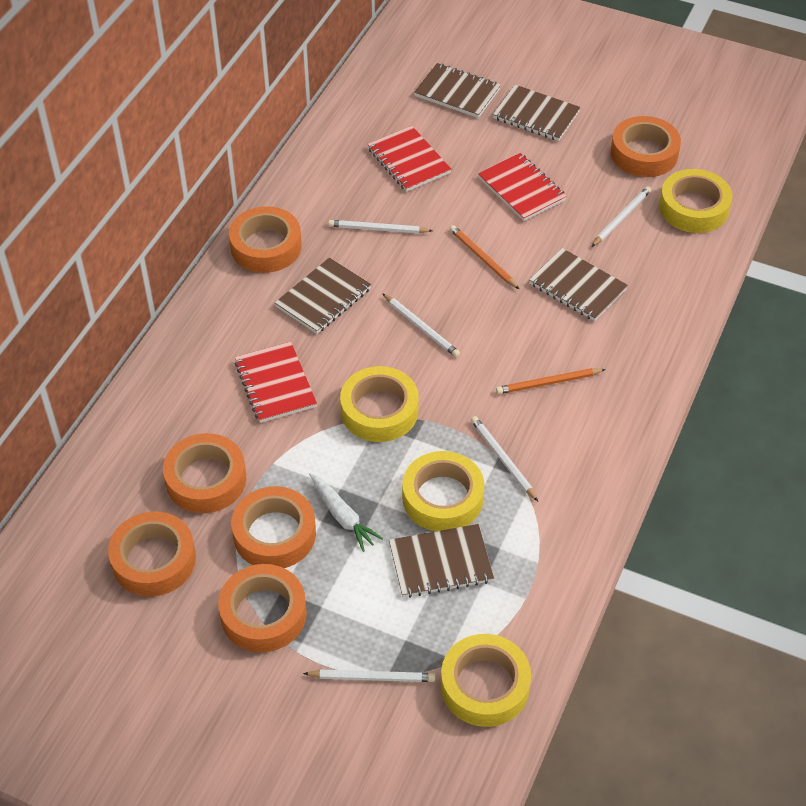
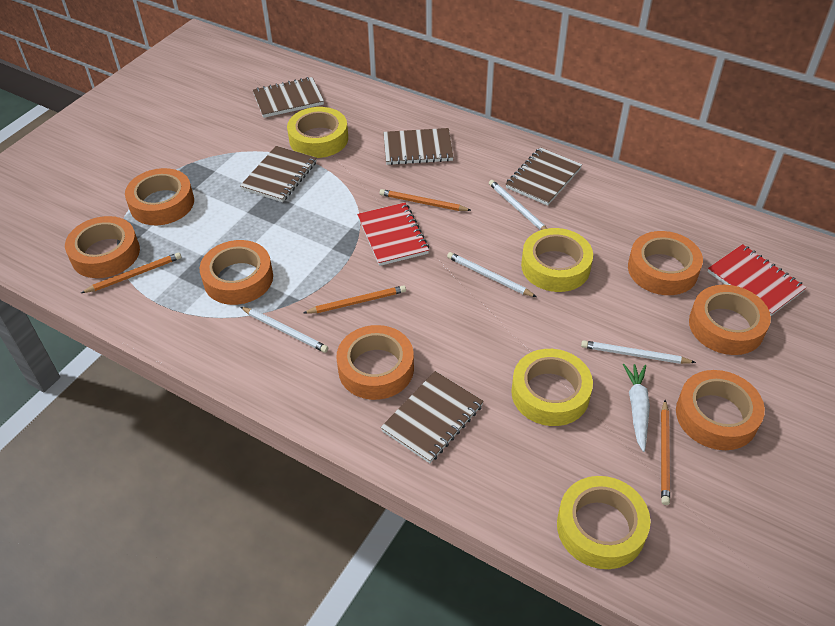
orange pencil: [450,225,519,289] [496,368,606,394] = 2 -> [81,252,181,293] [303,285,406,314] [380,189,472,211] [661,400,670,505] = 4
orange tape: [108,511,196,597] [163,433,246,513] [218,564,307,652] [229,206,302,273] [231,486,316,568] [611,116,681,177] = 6 -> [65,216,140,278] [125,168,194,225] [200,240,273,305] [336,325,414,400] [628,231,703,295] [676,370,765,450] [689,285,771,355] = 7
red notebook: [234,342,317,423] [367,126,451,192] [478,153,567,221] = 3 -> [357,203,429,266] [708,244,807,316] = 2
white pencil: [303,669,435,682] [328,220,432,233] [382,293,460,357] [471,416,538,501] [592,186,651,247] = 5 -> [241,307,328,353] [447,252,536,297] [489,180,547,230] [581,340,696,364] = 4

